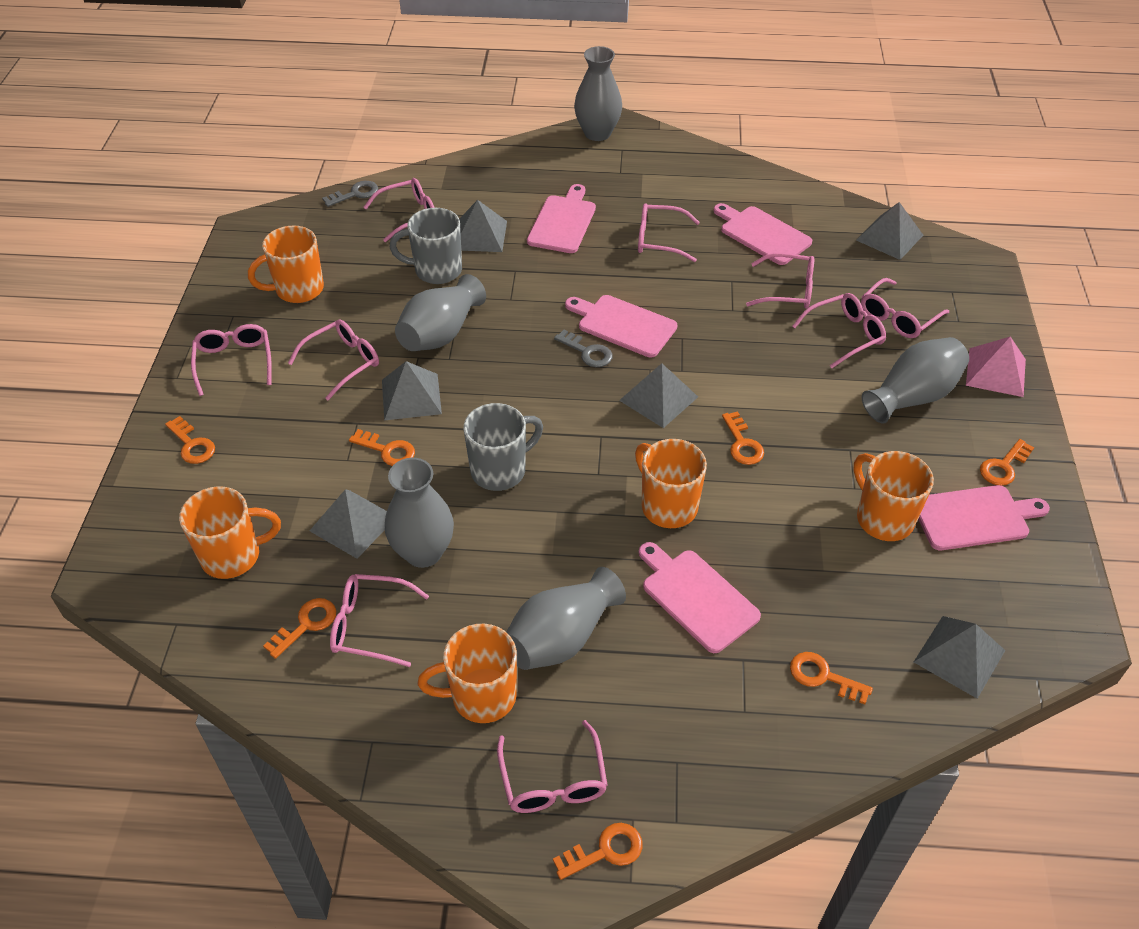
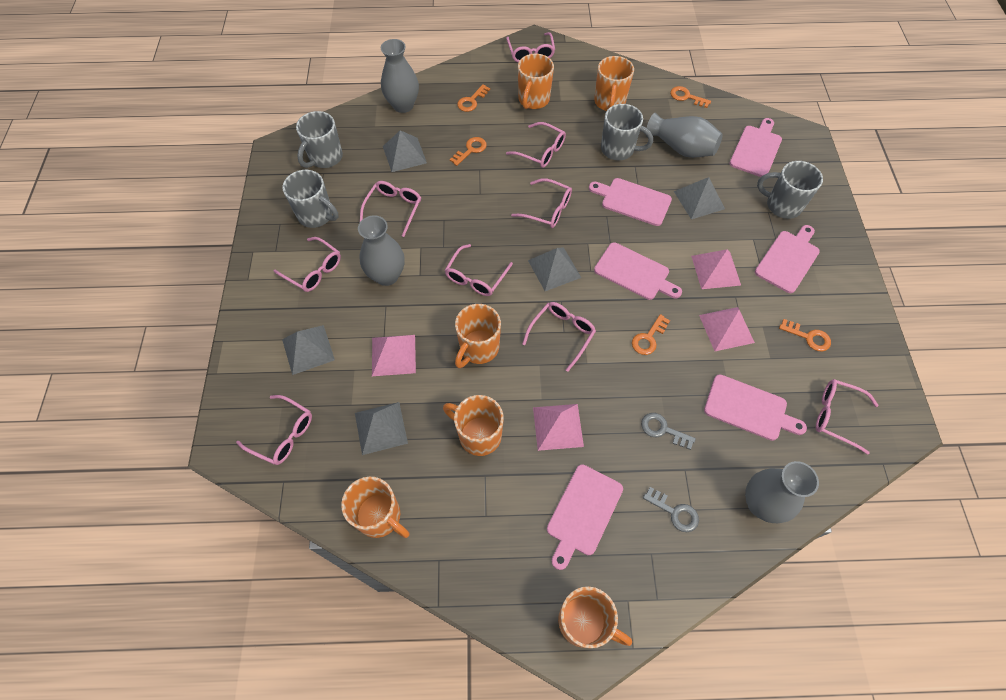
grey mug: [389,208,462,284] [463,403,543,491] = 2 -> [282,170,339,228] [296,111,343,168] [601,104,653,160] [757,161,823,219] = 4
grey pyramid: [310,489,387,559] [382,361,442,420] [459,200,507,252] [619,363,698,428] [856,202,923,260] [914,616,1006,699] = 6 -> [282,325,335,375] [355,402,408,455] [383,130,427,172] [528,247,581,291] [674,177,725,219] = 5
grey vase: [385,458,454,568] [395,274,486,351] [506,567,626,670] [574,46,622,141] [862,337,969,424] = 5 -> [358,215,404,286] [381,39,419,113] [646,113,723,158] [745,461,819,523] = 4
orange key: [165,416,215,464] [263,598,336,659] [349,429,415,466] [553,823,642,880] [722,411,764,465] [790,652,873,704] [980,439,1034,486] = 7 -> [450,137,487,166] [457,84,490,112] [632,314,670,355] [670,86,711,108] [779,319,831,351] = 5
orange mug: [179,486,281,579] [248,226,324,303] [418,624,517,723] [635,439,707,528] [853,451,934,541] = 5 -> [341,477,409,538] [443,395,504,456] [455,304,501,368] [518,54,554,109] [558,586,632,648] [594,56,634,111] = 6
pink cutting board: [527,184,596,253] [565,295,677,357] [639,542,761,653] [714,203,812,265] [918,485,1050,550] = 5 -> [547,464,623,570] [589,178,672,226] [594,242,682,300] [704,374,807,441] [729,118,782,177] [755,225,820,293] = 6
pink pyramid: [966,337,1026,397] = 1 -> [372,335,416,376] [533,404,584,451] [691,250,741,289] [699,307,755,351] = 4

